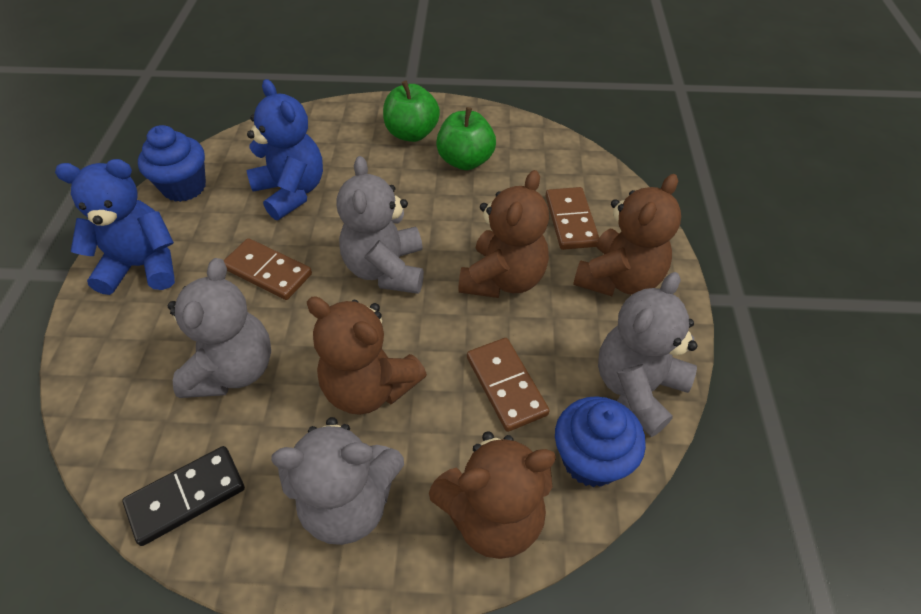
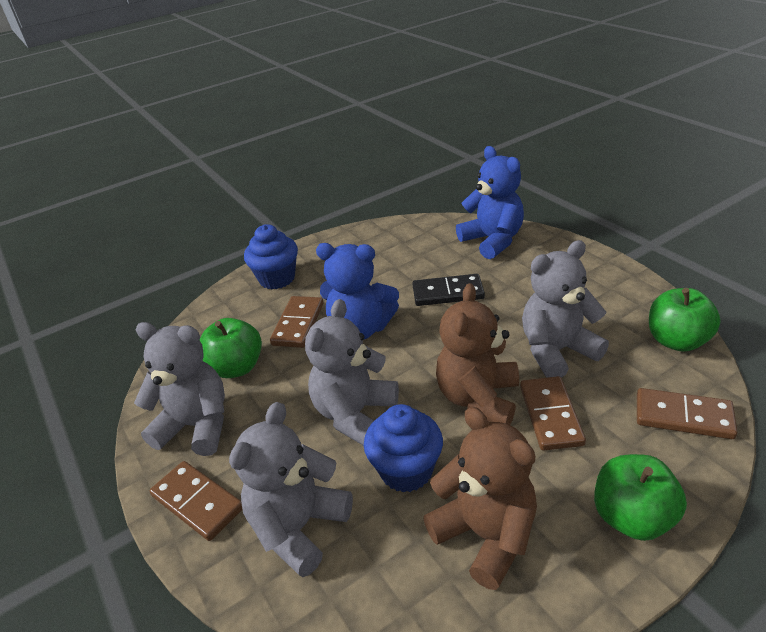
brown domino: [224,238,312,300] [467,338,550,432] [546,187,599,250] = 3 -> [150,461,242,541] [270,296,323,348] [520,376,586,450] [637,388,737,439] = 4
brown teddy bear: [307,296,427,415] [429,431,556,559] [458,170,549,298] [573,174,681,296] = 4 -> [423,407,537,590] [436,283,519,425] = 2
green apple: [383,81,440,142] [436,107,496,170] = 2 -> [200,318,262,378] [594,454,687,541] [649,288,721,352] = 3

